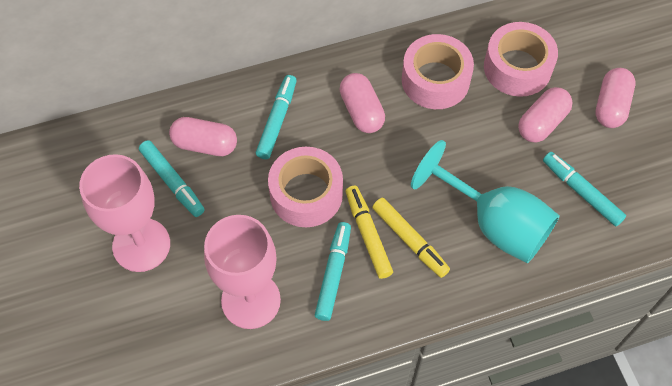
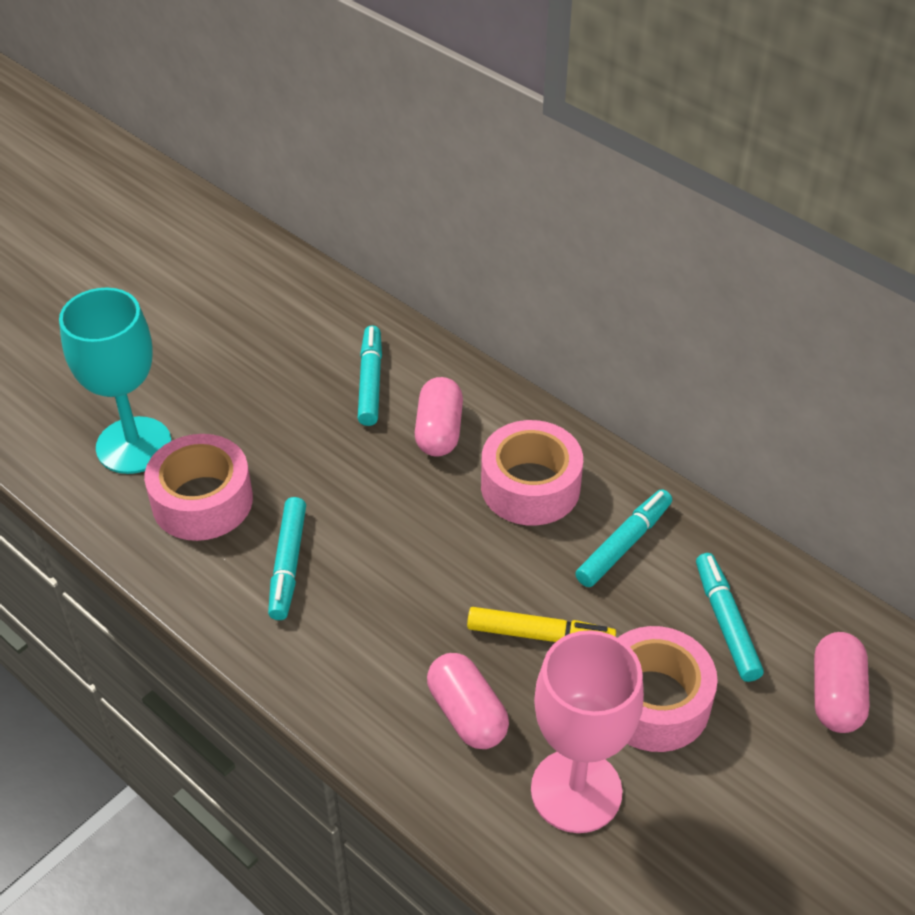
pink capsule: [169,117,237,156] [340,73,385,133] [518,87,573,143] [595,68,636,128] = 4 -> [415,377,463,457] [427,653,509,749] [814,632,870,733] = 3
pink goblet: [79,154,170,272] [204,215,281,329] = 2 -> [531,630,644,833] = 1
yellow marker: [346,186,393,279] [372,198,450,278] = 2 -> [467,607,616,642] = 1

